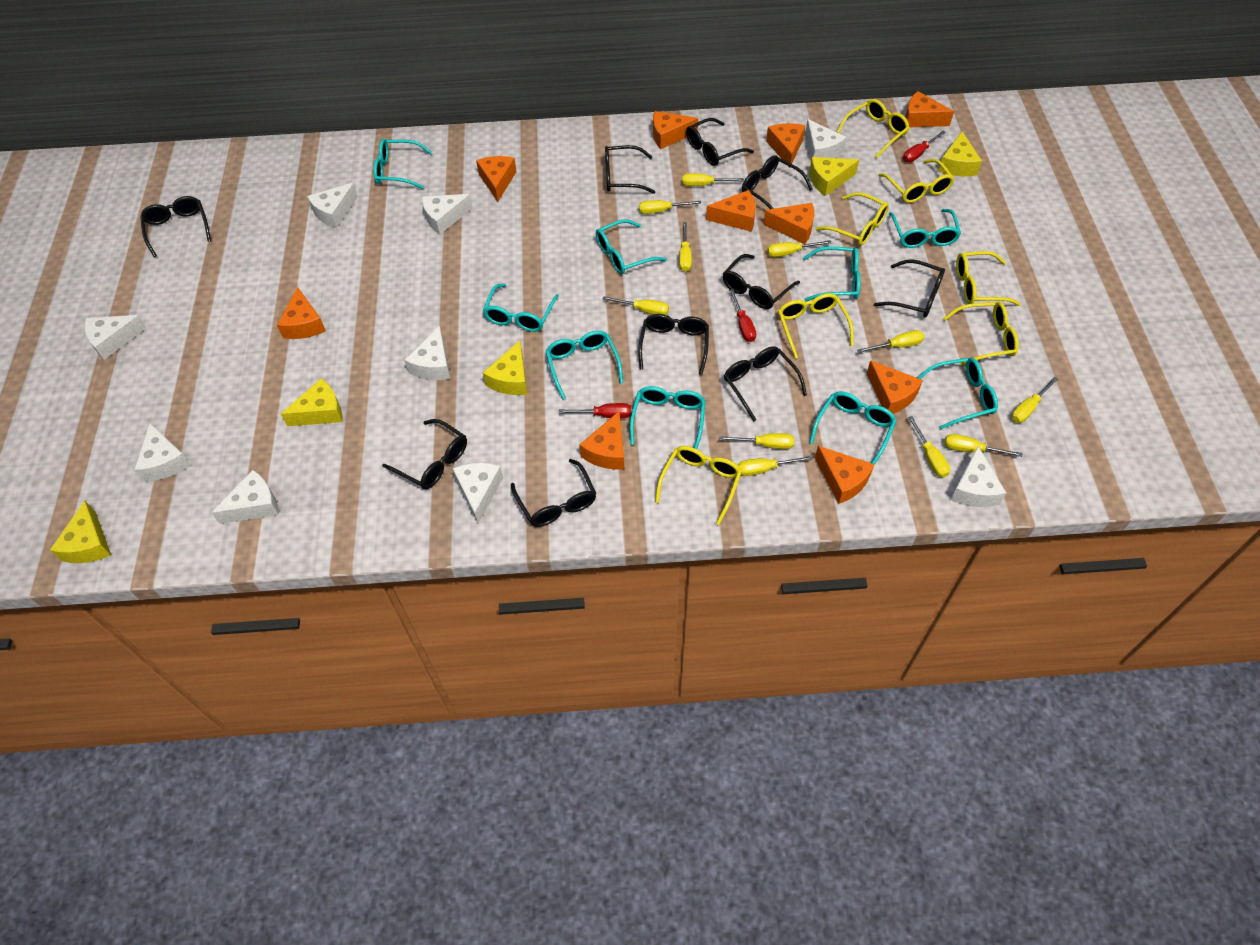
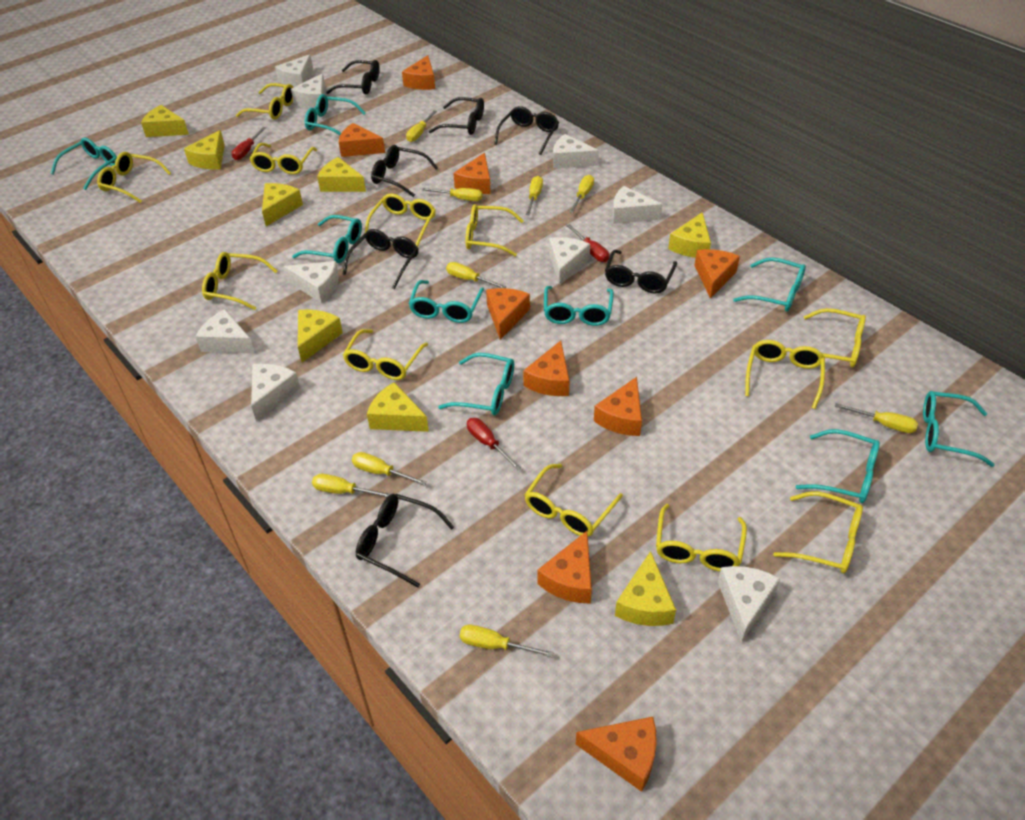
black glasses: [140,196,211,257] [382,419,467,489] [511,459,596,527] [605,145,655,194] [638,314,709,375] [686,118,754,166] [723,254,800,309] [724,346,807,422] [742,155,813,209] [874,259,945,317] = 10 -> [326,60,380,95] [343,229,418,289] [356,494,454,588] [371,145,438,197] [429,97,484,135] [494,106,559,155] [605,250,677,294] = 7
orange cheese: [277,287,326,339] [476,156,516,202] [579,411,624,470] [653,111,698,149] [706,190,756,232] [763,203,814,244] [766,123,805,168] [815,446,874,504] [866,360,923,414] [905,91,954,127] = 10 -> [339,123,385,157] [402,55,435,90] [453,153,491,194] [486,288,530,340] [523,341,570,396] [538,531,592,604] [576,717,657,792] [594,377,642,436] [695,249,740,299] = 9
yellow cheese: [50,500,111,563] [281,378,342,426] [483,340,527,395] [809,157,859,196] [938,132,982,176] = 5 -> [141,105,189,137] [184,130,225,169] [262,183,303,226] [298,310,343,362] [317,157,366,192] [367,382,429,432] [615,551,676,626] [668,212,711,258] = 8
yellow glasses: [655,446,742,525] [778,293,854,358] [816,192,889,246] [837,99,910,158] [878,159,954,203] [943,302,1019,366] [956,251,1021,306] = 7 -> [97,152,171,203] [202,252,277,310] [236,83,293,120] [250,143,317,175] [343,329,428,380] [365,193,436,247] [465,204,524,257] [524,464,623,537] [656,504,747,571] [745,340,825,409] [773,491,863,573] [804,308,866,367] = 12
yellow screwdriver: [603,296,669,315] [639,200,702,214] [679,222,692,272] [682,173,744,186] [719,433,794,449] [737,456,812,476] [767,240,831,257] [857,330,924,353] [908,416,950,478] [945,434,1022,457] [1011,377,1058,423] = 11 -> [312,474,391,498] [352,452,427,486] [406,110,437,142] [422,188,483,201] [446,262,506,288] [460,625,554,657] [526,176,543,215] [569,175,594,213] [835,403,918,433] = 9

